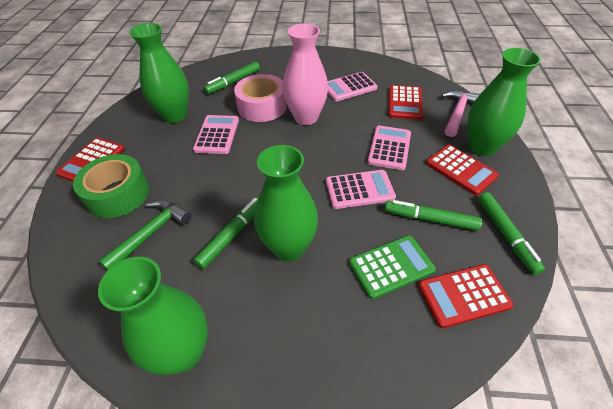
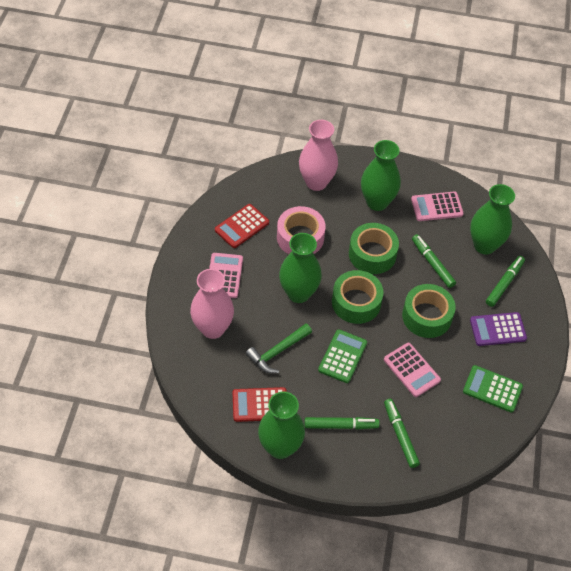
green calculator: [349,235,436,299] = 1 -> [318,330,367,383] [463,365,523,413] = 2
green tape: [73,154,149,218] = 1 -> [332,270,384,324] [349,223,399,274] [402,284,456,338] = 3
pink calculator: [193,115,239,154] [326,170,396,209] [328,72,378,101] [367,125,411,170] = 4 -> [209,253,243,298] [384,343,441,397] [411,191,464,221] = 3
pink hammer: [441,90,480,137] = 1 -> none = 0
pink vase: [282,23,328,125] = 1 -> [190,269,234,339] [299,120,338,191] = 2
purple calculator: none = 0 -> [470,312,527,346] = 1
red calculator: [56,137,125,182] [388,85,423,120] [418,264,513,328] [426,145,499,195] = 4 -> [215,204,269,248] [233,387,287,422] = 2

